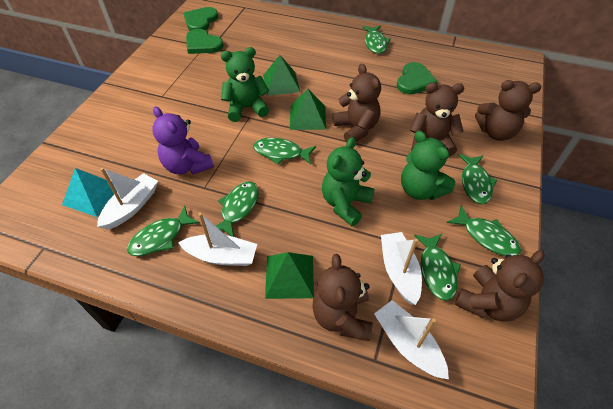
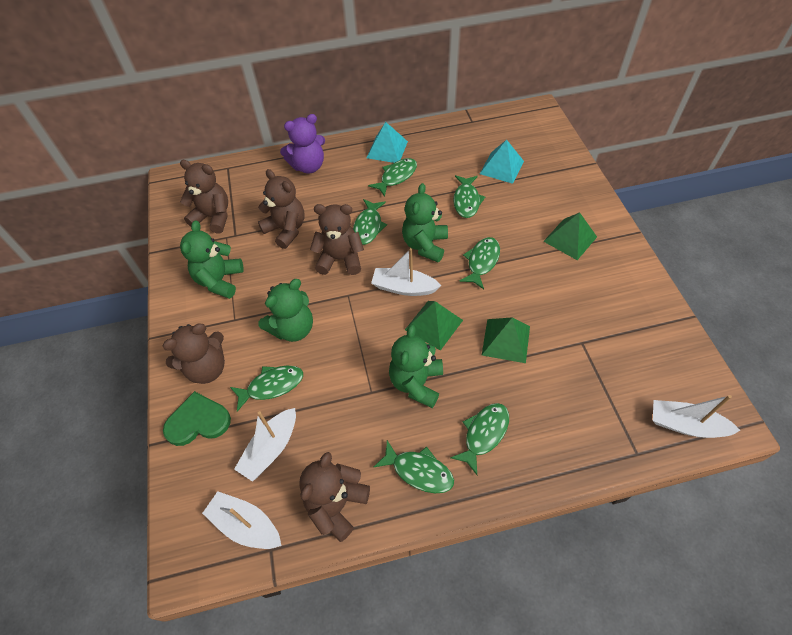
green heart: [184,7,218,31] [186,29,223,54] [397,62,438,94] = 3 -> [163,391,231,446] = 1
green teddy bear: [221,47,269,122] [322,137,375,226] [401,131,455,200] = 3 -> [180,221,243,299] [258,279,313,342] [389,325,443,408] [402,183,448,262] = 4
turquoise pyramid: [62,168,117,217] = 1 -> [367,122,408,163] [480,140,524,184] = 2

